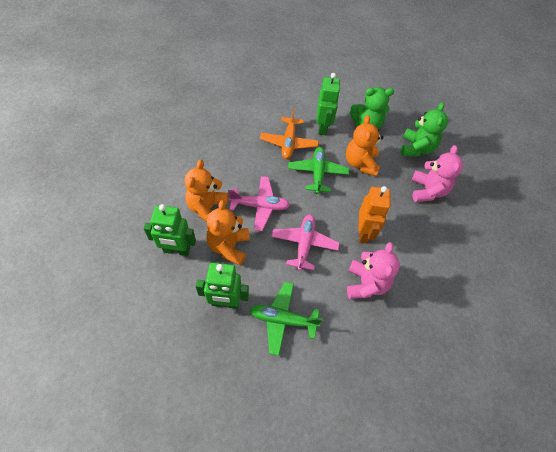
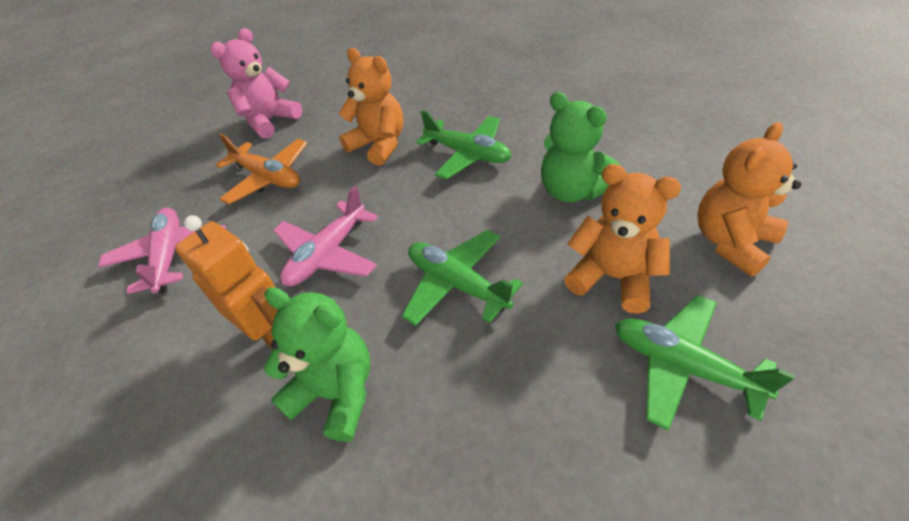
green plane: [250,282,323,356] [288,147,349,194] = 2 -> [402,230,523,326] [416,110,511,180] [615,295,795,431] = 3
green robot: [144,204,196,256] [195,263,249,309] [316,73,340,135] = 3 -> none = 0
pink teddy bear: [347,242,400,299] [412,145,463,202] = 2 -> [210,28,302,138] = 1

